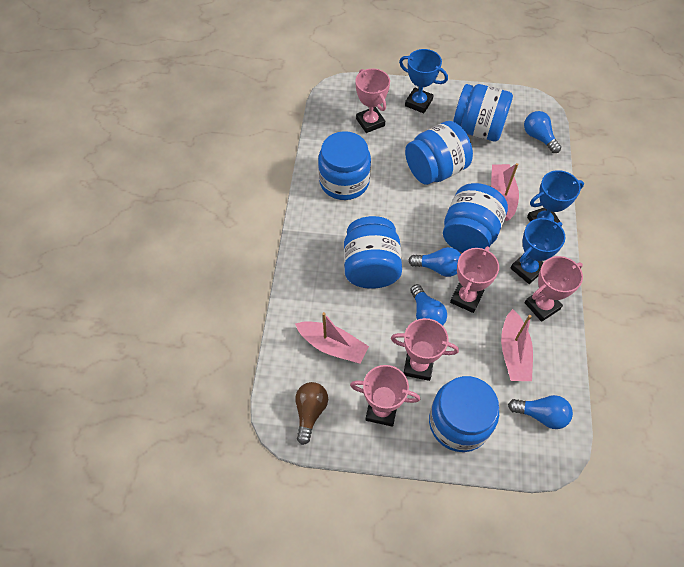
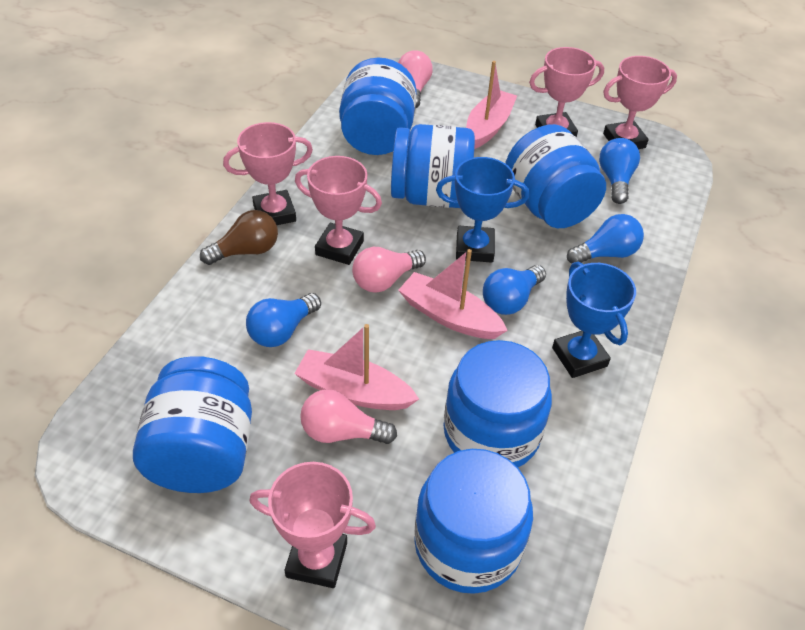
blue trophy: [399,49,448,113] [510,218,566,284] [527,170,584,223] = 3 -> [436,157,529,263] [552,262,636,378] = 2
pink light bulb: none = 0 -> [300,389,397,444] [352,247,426,293] [398,50,433,108] = 3

